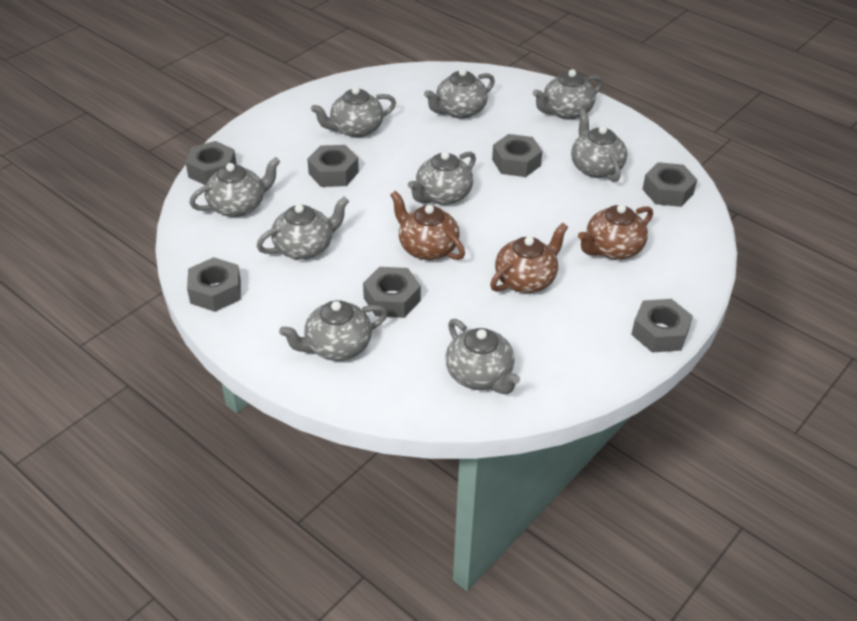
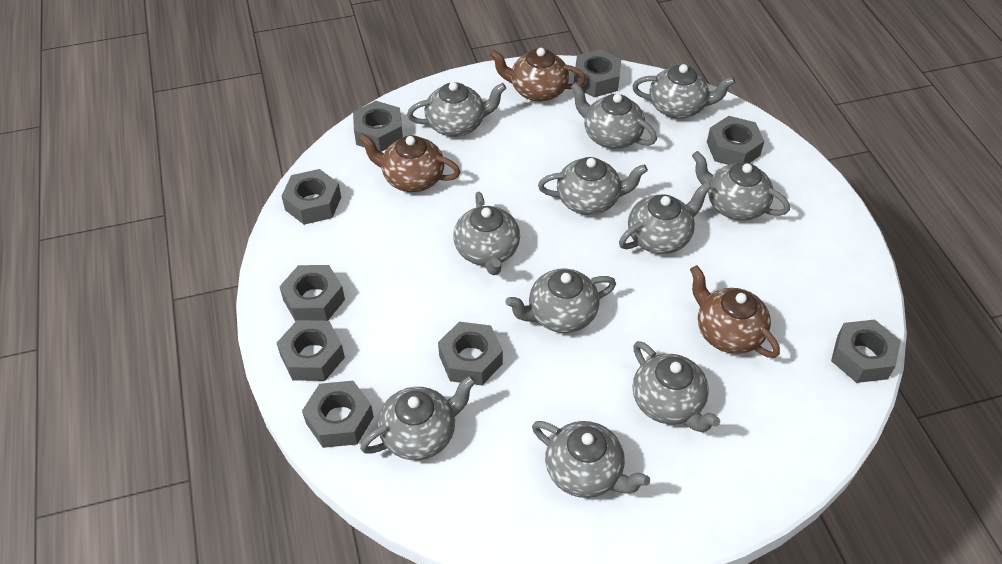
grey nut: [185,141,237,185] [187,257,241,312] [307,145,359,187] [363,267,421,318] [492,134,543,177] [631,299,693,353] [642,162,697,207] = 7 -> [277,320,345,381] [279,265,345,322] [281,169,341,225] [302,381,374,448] [353,101,403,152] [438,322,503,385] [574,49,621,97] [707,116,764,165] [831,320,901,383] = 9
grey teapot: [189,157,280,217] [256,196,349,260] [279,300,388,361] [311,87,396,138] [408,151,476,205] [424,68,495,119] [446,319,520,394] [533,69,603,120] [571,109,627,182] = 9 -> [360,375,476,460] [407,82,506,137] [453,192,520,275] [506,269,616,333] [532,421,650,498] [538,157,648,215] [571,82,657,149] [619,182,711,254] [632,64,735,118] [633,341,720,432] [692,151,790,221] = 11

